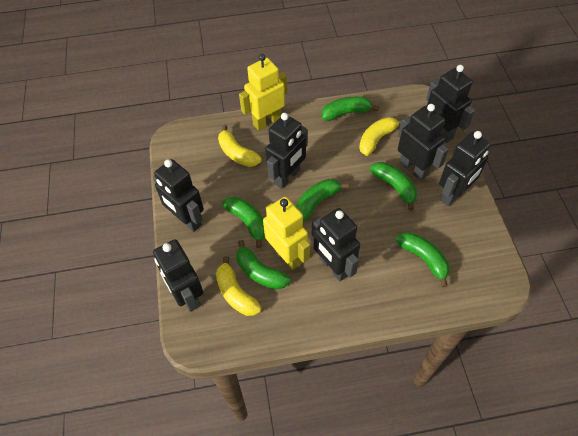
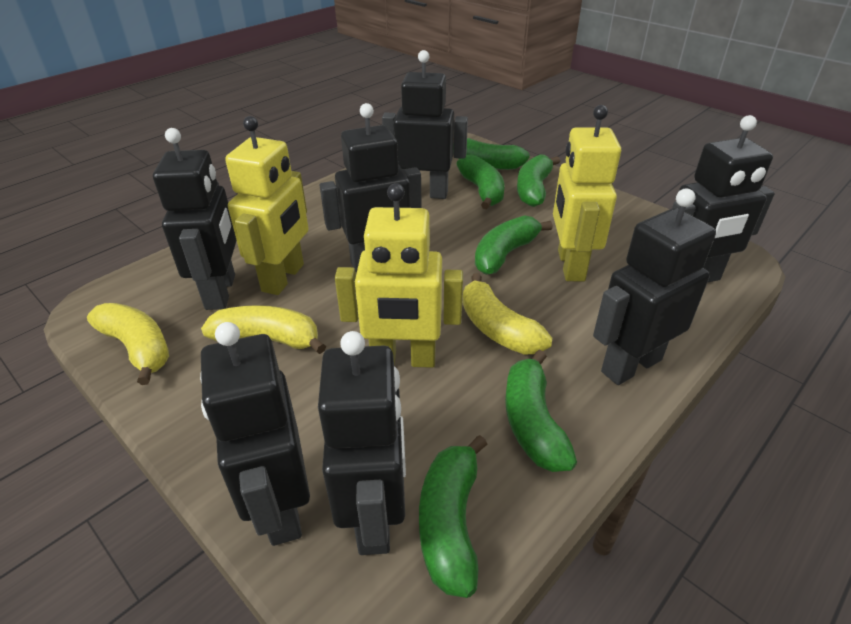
yellow robot: [239,54,287,130] [263,197,310,270] = 2 -> [225,116,309,295] [335,183,463,368] [553,105,621,281] = 3

